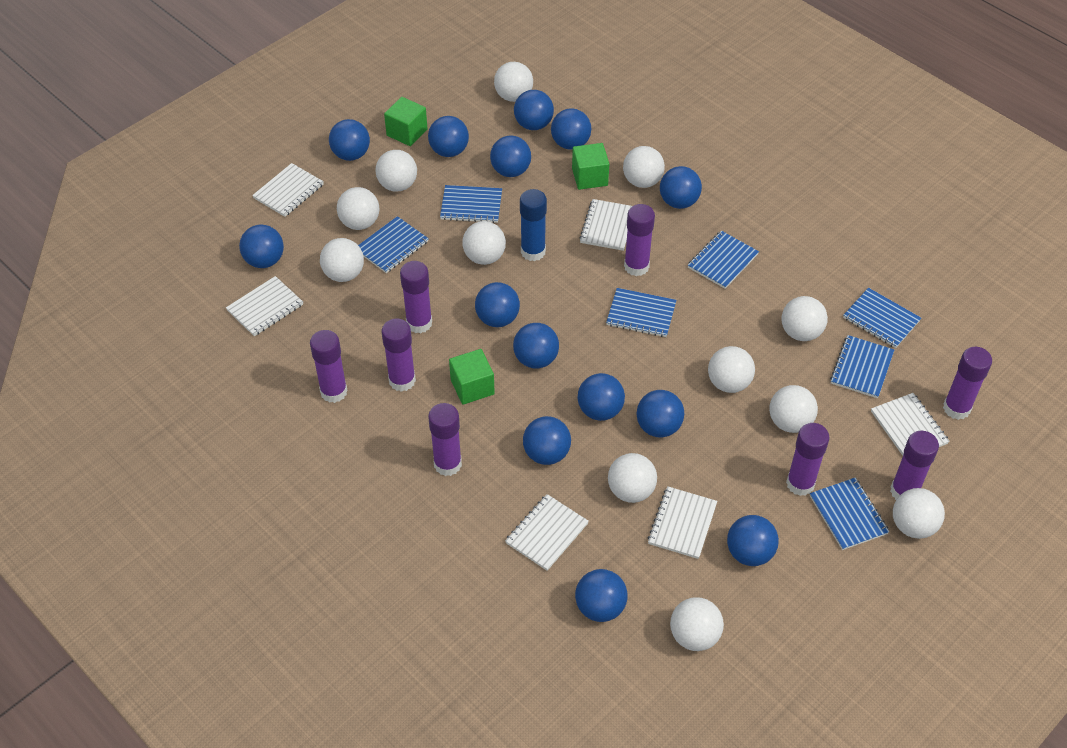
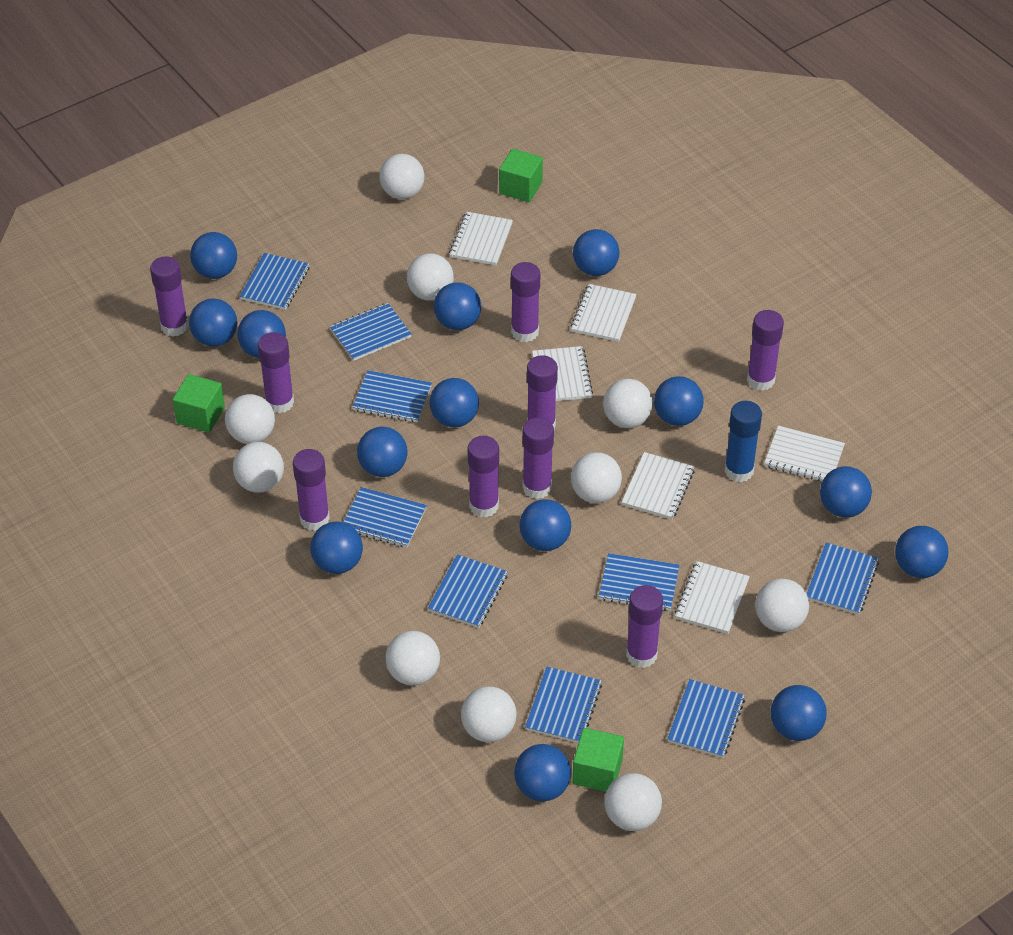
blue notebook: [358,216,429,273] [440,185,502,223] [606,288,676,337] [688,231,759,289] [810,478,889,550] [830,335,894,398] [843,288,921,348] = 7 -> [240,253,310,310] [330,303,412,361] [343,487,427,547] [352,370,432,423] [428,554,508,628] [525,667,602,743] [599,553,679,611] [667,679,745,758] [807,542,879,615] = 9
purple glue stick: [310,330,348,403] [381,319,416,392] [400,261,432,334] [428,403,462,476] [624,204,655,276] [786,423,830,496] [890,431,939,500] [943,347,992,420] = 8 -> [150,256,189,336] [258,332,294,413] [293,449,330,531] [467,436,499,517] [511,262,540,342] [523,417,554,499] [527,355,558,430] [626,585,663,668] [747,310,784,391] = 9
white ball: [320,238,364,282] [337,187,379,230] [376,150,417,192] [462,221,506,265] [494,62,533,102] [608,453,657,503] [623,146,665,188] [670,597,724,651] [708,346,755,393] [769,385,818,433] [781,296,828,341] [893,488,945,539] = 12 -> [225,394,275,444] [233,442,284,493] [379,154,424,199] [386,631,440,685] [407,253,454,301] [461,686,517,742] [571,452,622,503] [603,379,653,428] [605,773,662,831] [755,579,809,632] = 10

